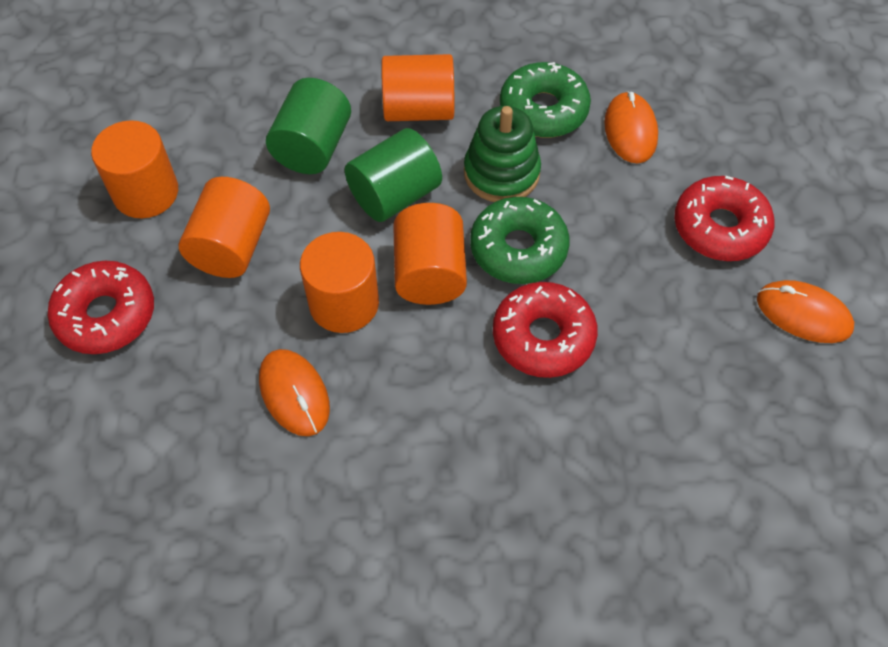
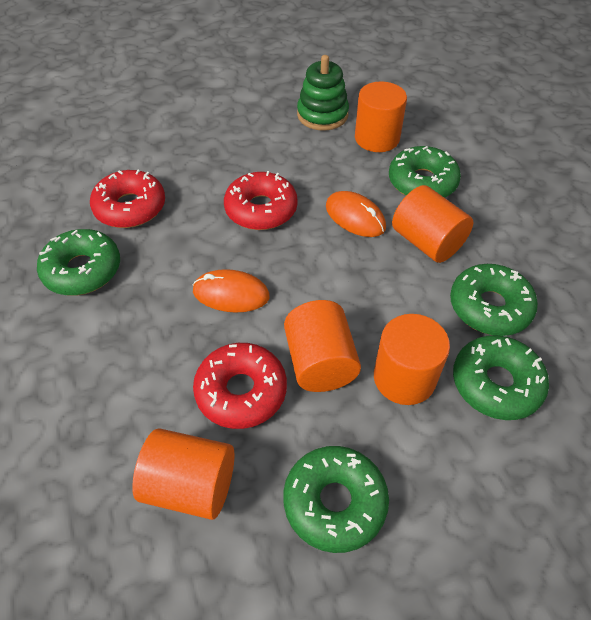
green cylinder: [266,78,351,174] [344,128,442,222] = 2 -> none = 0
green donut: [470,197,570,284] [500,62,591,138] = 2 -> [37,229,120,296] [283,446,389,553] [389,146,461,198] [450,264,538,336] [453,335,549,420] = 5
orange mouse: [259,349,330,436] [604,91,658,163] [757,280,854,343] = 3 -> [192,269,270,313] [326,191,386,237] = 2

